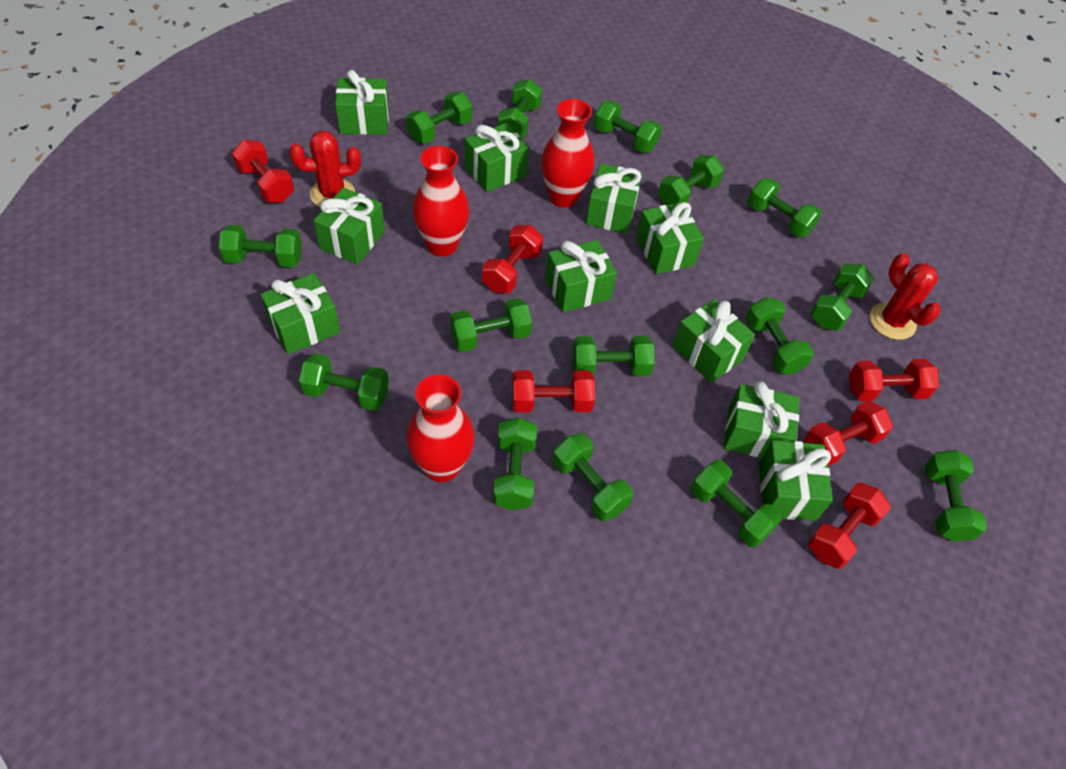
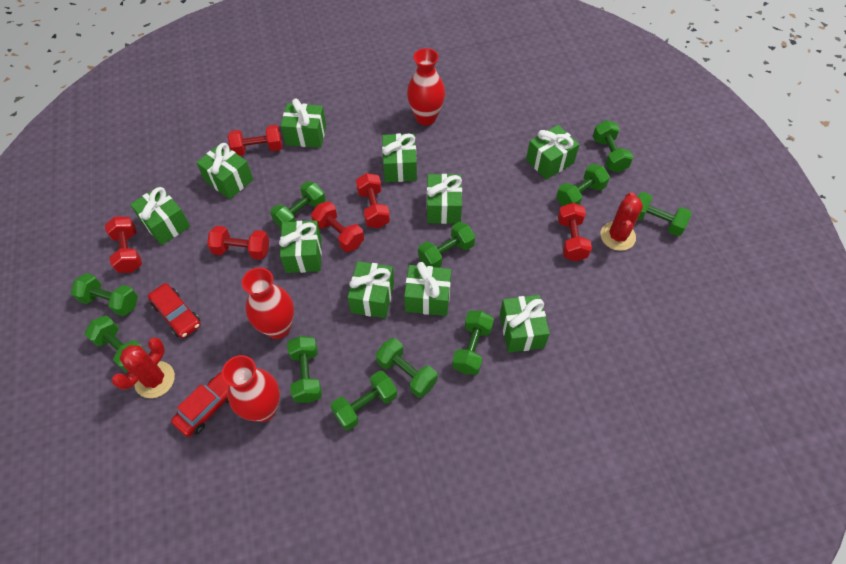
green dumbbell: [219,225,302,267] [299,353,389,411] [406,92,472,144] [450,298,532,352] [493,417,537,510] [497,79,542,138] [553,433,633,522] [572,336,655,376] [594,101,662,153] [658,155,724,205] [690,460,782,548] [745,297,814,374] [747,178,821,237] [810,263,874,330] [925,450,987,542] = 15 -> [71,273,138,316] [84,315,147,372] [270,181,326,229] [287,336,322,403] [330,371,397,431] [376,338,437,398] [418,222,475,268] [452,311,494,375] [556,164,610,206] [593,120,633,172] [637,192,692,236] = 11
red car: none = 0 -> [148,283,201,338] [171,372,229,437] = 2

